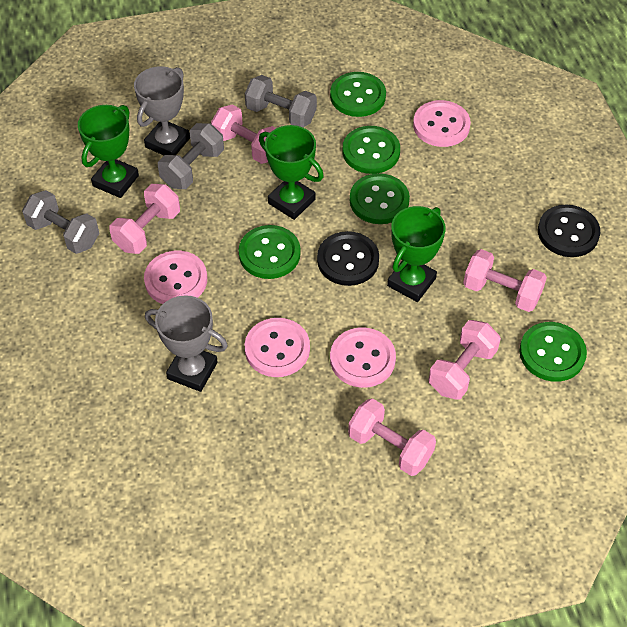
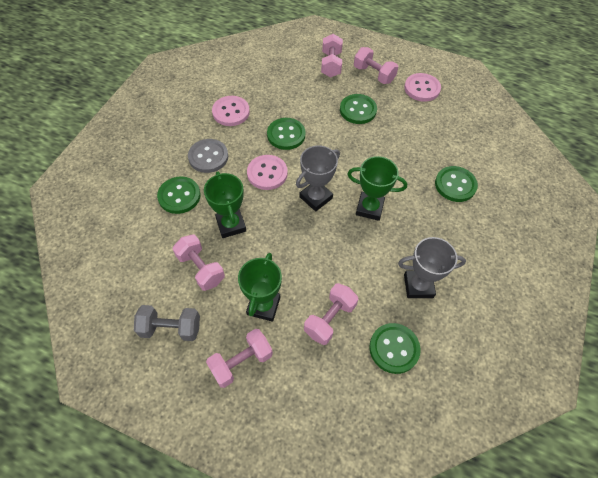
black button: [317,231,379,286] [538,204,600,257] = 2 -> none = 0
grey button: none = 0 -> [188,139,228,173] = 1
grey dumbbell: [22,190,99,254] [158,123,224,189] [245,75,317,127] = 3 -> [134,305,200,341] = 1
pink button: [144,251,207,304] [245,318,310,377] [330,327,396,388] [413,100,471,147] = 4 -> [212,96,250,126] [247,155,288,190] [404,73,441,102] = 3

